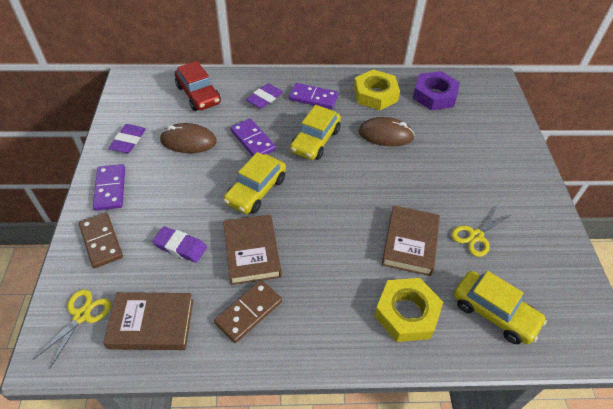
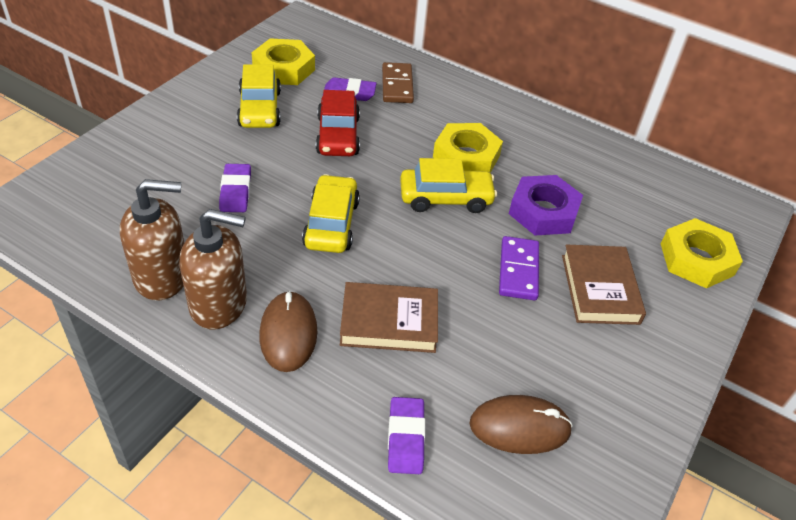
brown book: [103,292,193,350] [223,214,282,285] [382,205,440,276] = 3 -> [340,282,438,353] [562,244,646,325] = 2
brown domino: [79,213,123,268] [214,280,282,343] = 2 -> [382,62,414,103] = 1
brown soap dispenser: none = 0 -> [120,179,184,301] [180,209,247,329] = 2
purple domino: [93,164,125,211] [230,118,276,156] [289,83,338,109] = 3 -> [499,236,539,300] = 1
yellow nut: [354,69,400,110] [374,278,443,342] = 2 -> [252,38,315,85] [433,123,503,173] [661,218,743,288] = 3
yellow scissors: [34,289,111,369] [451,207,511,257] = 2 -> none = 0

